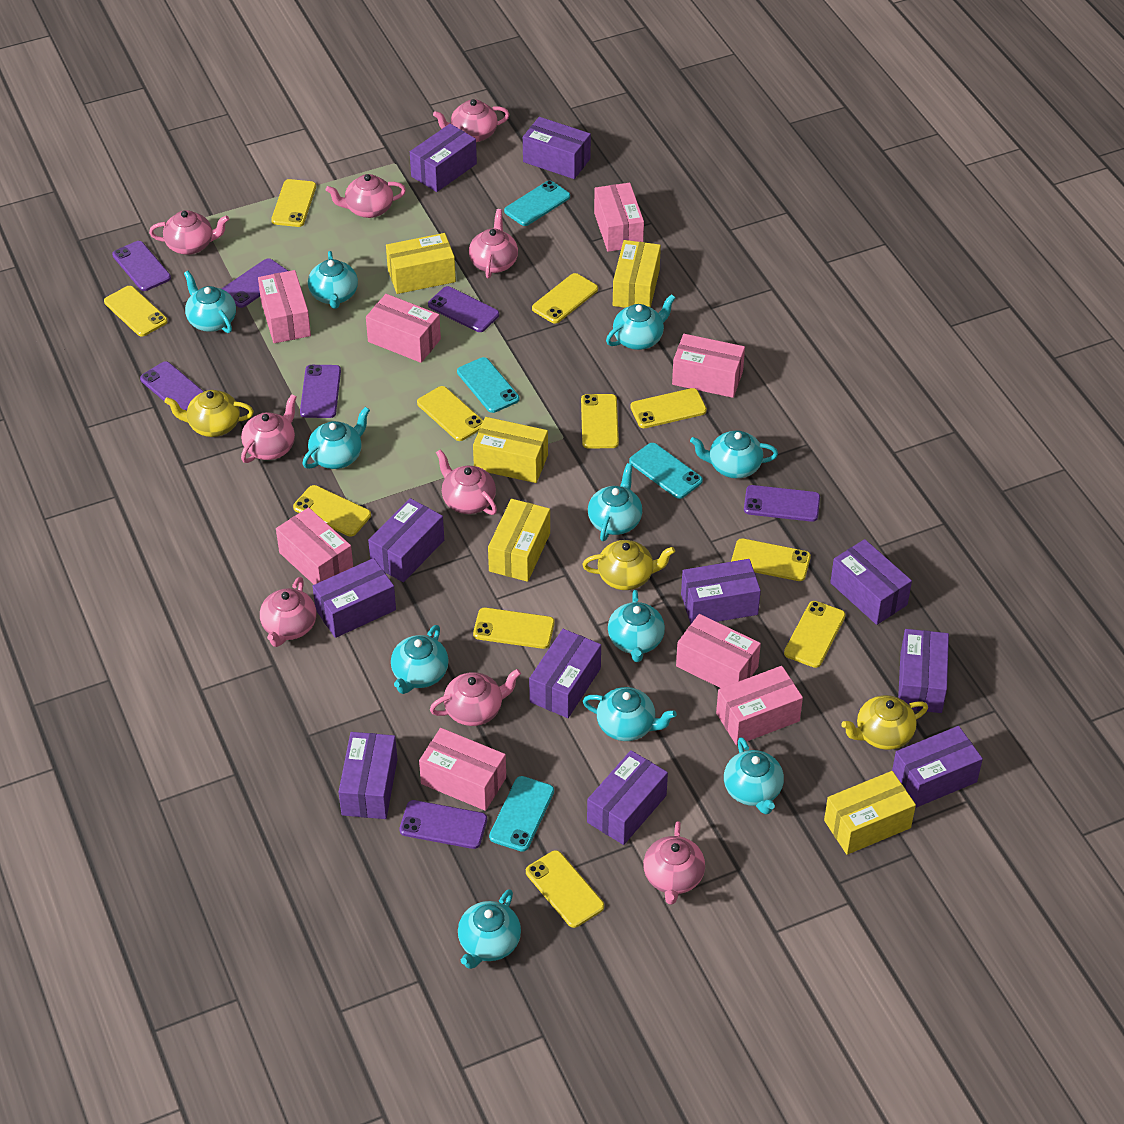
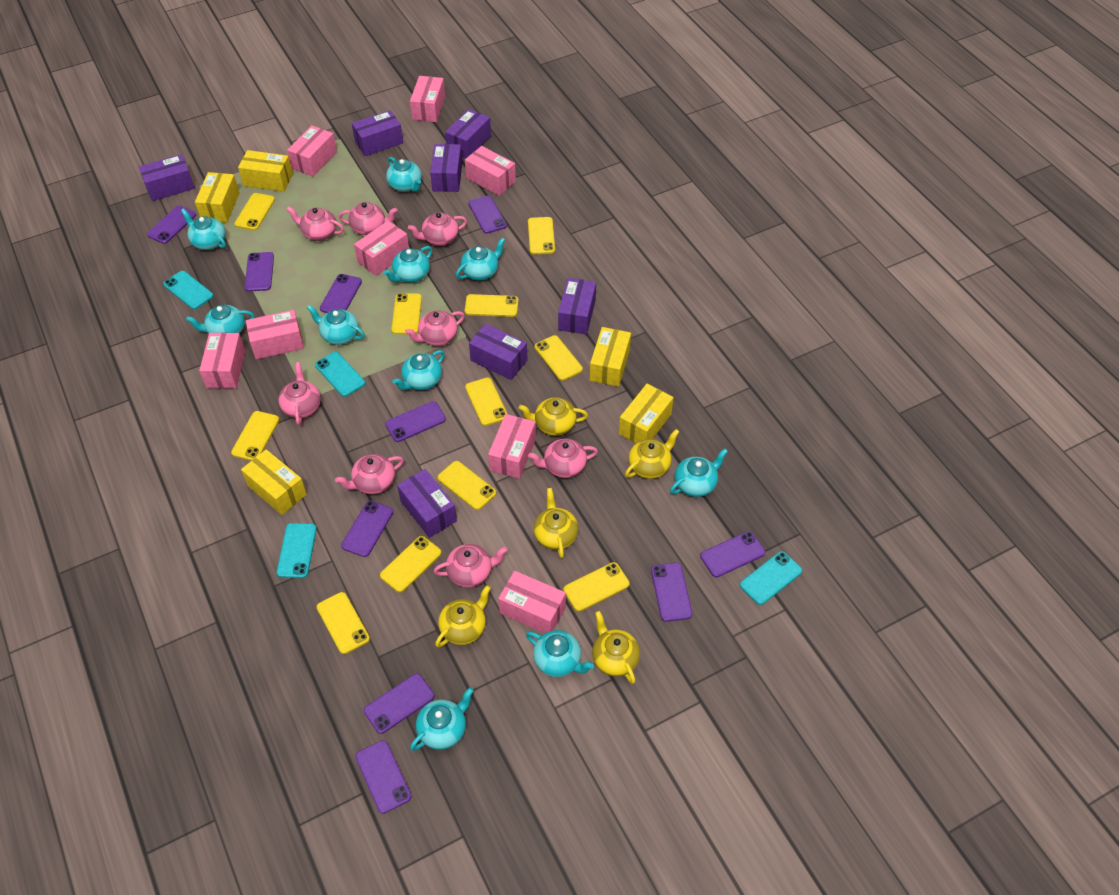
pink teapot: [149,210,229,255] [241,394,297,463] [260,577,317,647] [326,174,406,218] [430,669,521,726] [433,99,510,142] [436,449,497,515] [469,209,518,278] [643,821,705,905] = 9 -> [278,362,321,425] [286,206,344,241] [335,454,404,494] [338,202,397,235] [405,310,465,346] [408,212,467,246] [434,544,508,588] [528,438,598,478] = 8
purple box: [313,558,396,638] [339,732,397,819] [368,498,444,582] [410,124,477,192] [523,117,591,179] [529,629,601,718] [587,750,668,845] [681,559,761,624] [830,539,912,625] [892,726,983,808] [898,629,949,713] = 11 -> [139,154,195,201] [352,110,403,156] [397,469,457,538] [430,144,462,192] [445,109,491,158] [469,324,527,380] [558,278,596,335] = 7
purple phone: [112,241,171,291] [140,361,204,410] [222,258,288,308] [300,365,341,418] [399,800,487,849] [428,286,499,332] [744,485,820,522] = 7 -> [147,206,196,244] [245,252,274,291] [320,274,362,313] [341,501,393,557] [355,740,411,814] [364,673,434,734] [385,401,446,442] [468,196,507,234] [651,563,692,622] [700,531,765,577] = 10
turquoise teapot: [184,271,236,333] [303,407,370,469] [308,251,358,309] [391,625,449,694] [458,889,521,969] [583,687,677,741] [588,463,642,541] [606,294,675,350] [608,590,665,662] [690,430,778,478] [724,737,784,814] = 11 -> [181,208,226,250] [186,305,255,334] [307,305,365,345] [383,246,432,282] [386,157,422,192] [392,350,445,390] [410,687,474,751] [456,238,505,280] [526,630,594,677] [670,448,728,497] = 10
yellow teapot: [164,390,254,437] [582,540,675,590] [841,695,928,750] = 3 -> [435,585,491,647] [519,397,588,436] [534,488,578,558] [592,611,640,684] [625,429,679,479] = 5

